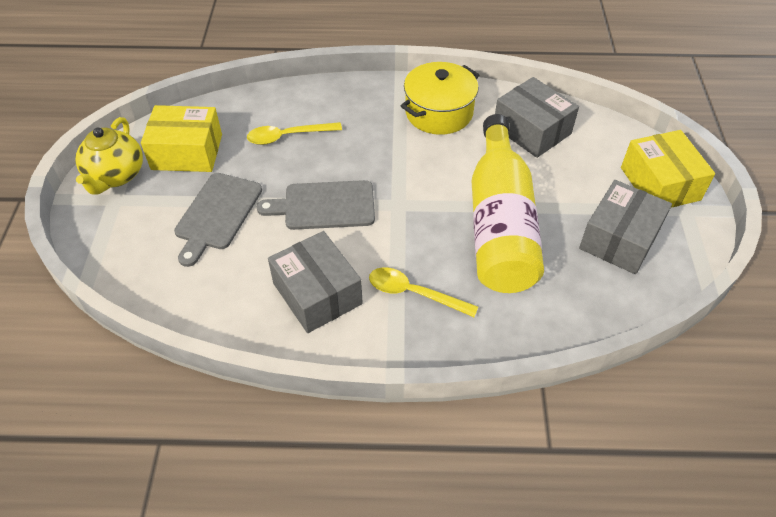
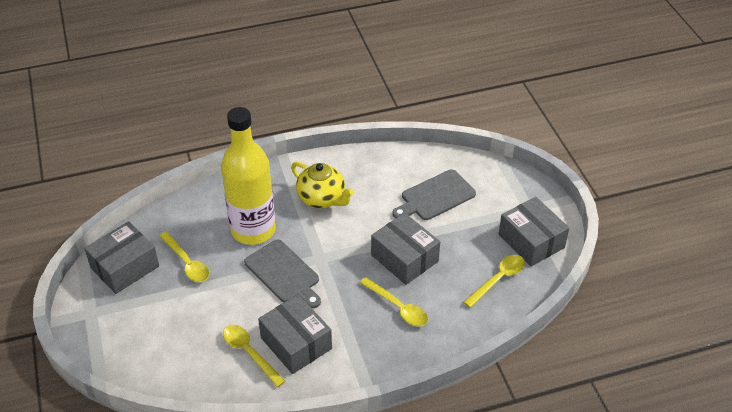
grey box: [268,231,363,333] [495,77,579,158] [579,180,672,274] = 3 -> [84,221,159,294] [258,294,332,374] [371,213,440,285] [499,197,569,267] = 4
yellow box: [141,105,222,172] [621,130,715,207] = 2 -> none = 0
yellow pot: [401,62,479,135] = 1 -> none = 0
yellow spoon: [247,122,342,145] [369,267,478,317] = 2 -> [159,232,209,282] [223,325,285,387] [360,277,428,326] [463,255,525,308] = 4

